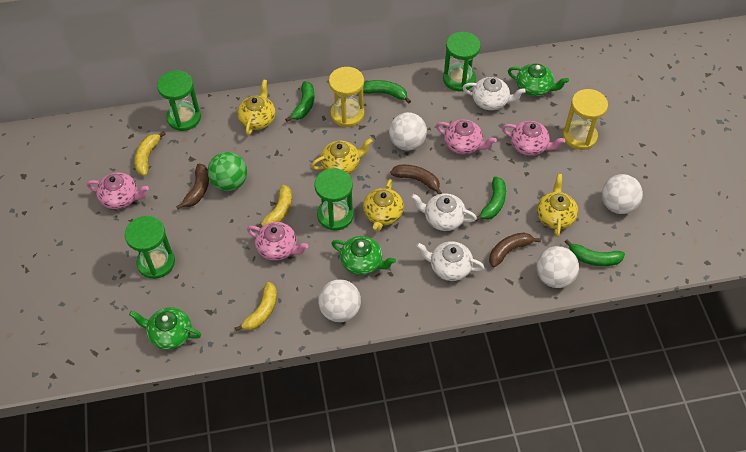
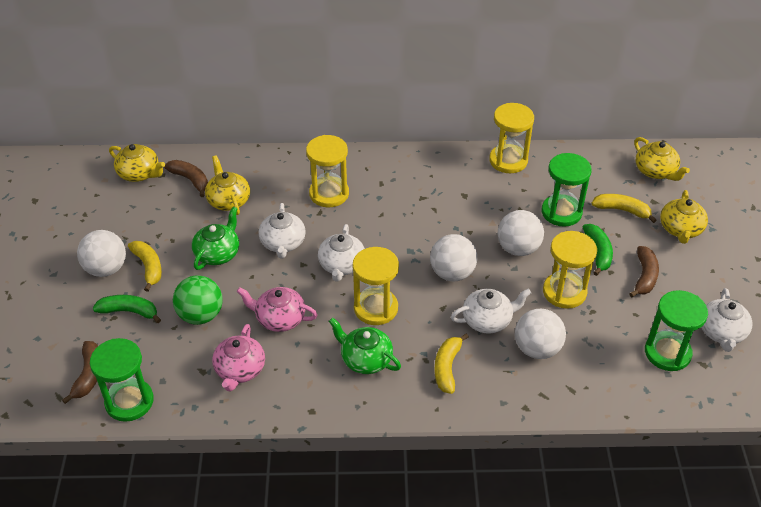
green banana: [285,81,314,122] [363,80,411,104] [475,176,506,221] [565,239,625,266] = 4 -> [93,295,161,323] [583,224,613,276] = 2
green hourglass: [125,216,175,279] [157,70,201,131] [314,168,354,230] [443,32,481,92] = 4 -> [90,338,154,422] [542,153,592,227] [645,290,708,371] = 3
green teapot: [129,307,201,350] [331,236,396,275] [508,63,569,96] = 3 -> [192,207,239,270] [329,318,401,374] = 2
pink teapot: [87,172,149,209] [247,222,308,261] [436,120,497,155] [502,121,565,156] = 4 -> [212,324,265,392] [237,287,317,332] = 2
white teapot: [411,193,477,231] [416,241,485,281] [462,77,526,110] = 3 -> [259,203,306,259] [318,224,365,282] [451,289,531,334] [701,288,753,352] = 4
yellow hourglass: [329,67,365,127] [563,89,608,150] = 2 -> [306,135,349,207] [352,247,399,325] [489,103,534,173] [543,231,597,309] = 4

